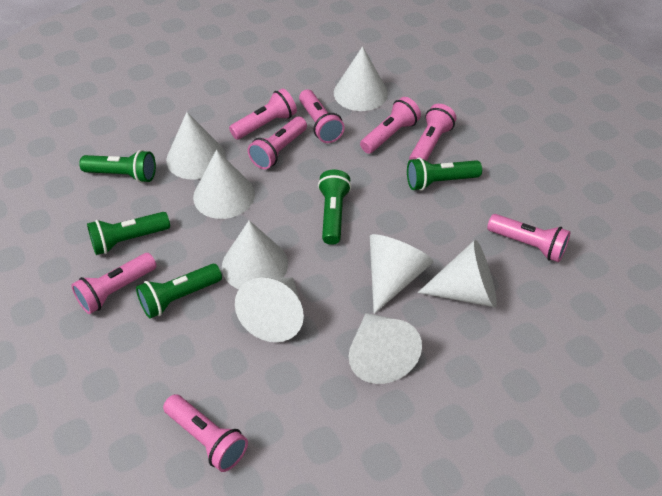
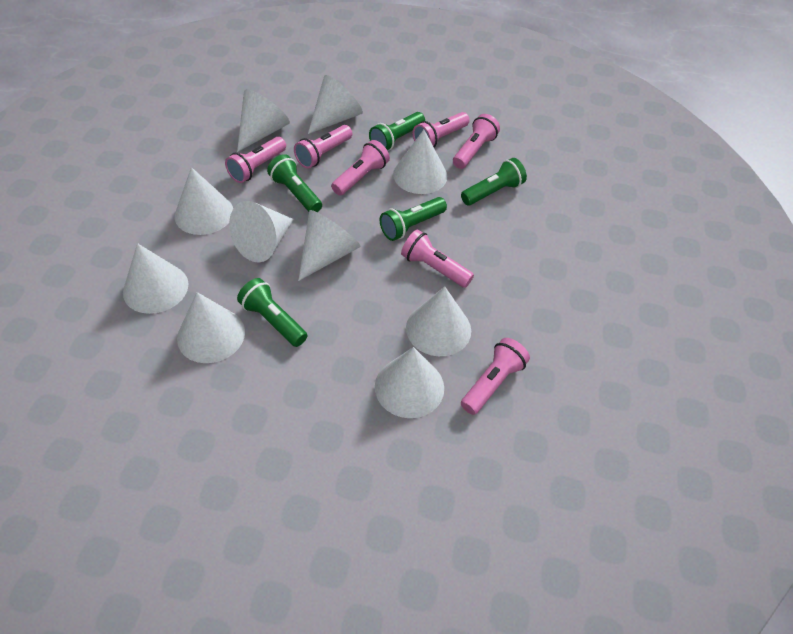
pink flashlight: [71,253,157,314] [163,394,248,472] [229,88,297,140] [247,117,307,169] [299,90,345,143] [360,97,421,154] [409,104,457,161] [487,214,571,262] = 8 -> [225,137,286,183] [294,125,352,169] [331,140,390,195] [401,230,474,288] [413,112,470,147] [453,114,500,169] [461,338,530,415] = 7
white cone: [166,112,226,179] [193,150,255,219] [222,220,288,289] [235,277,304,342] [334,46,388,111] [349,313,422,384] [370,234,433,314] [417,240,497,307] = 8 -> [123,243,189,314] [174,167,233,235] [177,292,245,363] [229,201,294,262] [237,89,290,152] [298,210,361,281] [308,75,363,134] [375,347,444,418] [393,130,447,194] [406,286,471,356] = 10

